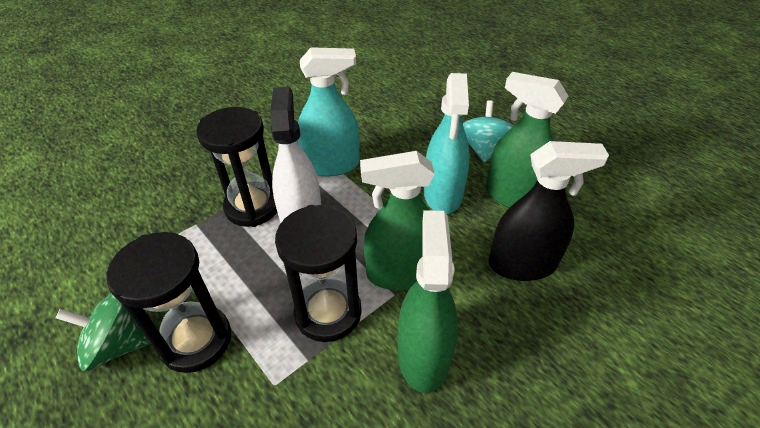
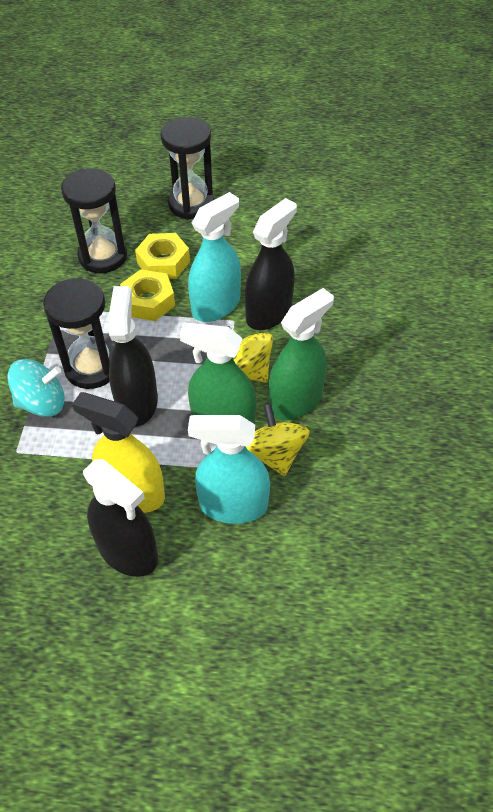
black spray bottle: [489,141,609,281] = 1 -> [83,459,158,577] [109,286,158,427] [245,198,297,330] = 3
green spinning top: [55,293,151,371] = 1 -> none = 0
green spray bottle: [360,151,435,290] [398,210,458,393] [486,72,568,208] = 3 -> [180,323,256,424] [269,288,334,420] = 2
white spray bottle: [270,87,321,223] = 1 -> none = 0
yellow nut: none = 0 -> [120,269,175,321] [135,233,190,279] = 2
yellow spinning top: none = 0 -> [228,326,273,383] [246,403,310,476] = 2
yellow spray bottle: none = 0 -> [72,392,165,513] = 1

